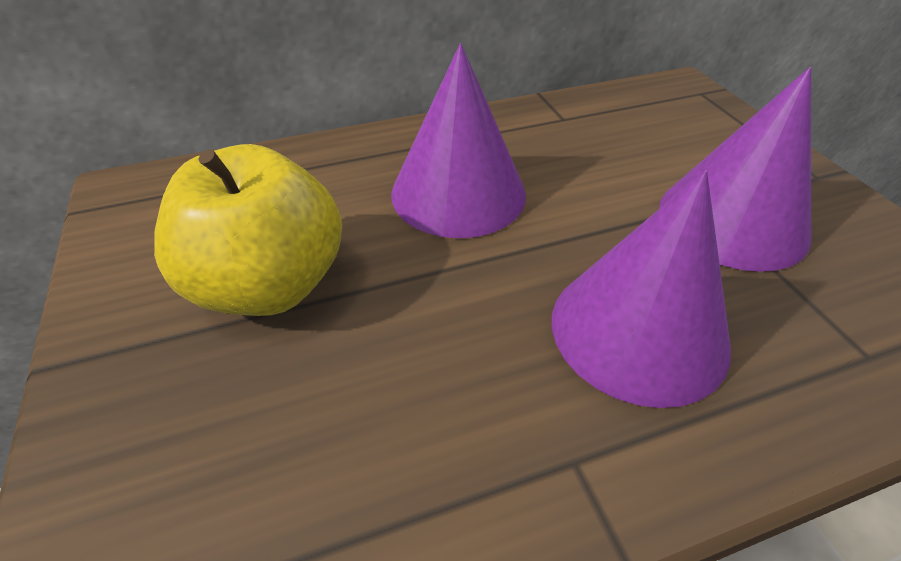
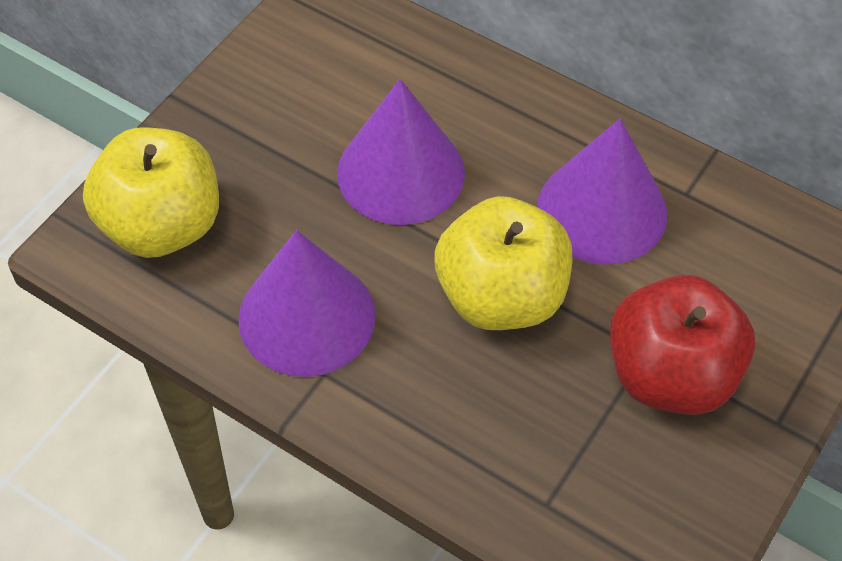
red apple: none = 0 -> [610,275,755,415] = 1
yellow apple: [154,144,342,316] = 1 -> [83,127,219,258] [435,196,572,330] = 2

